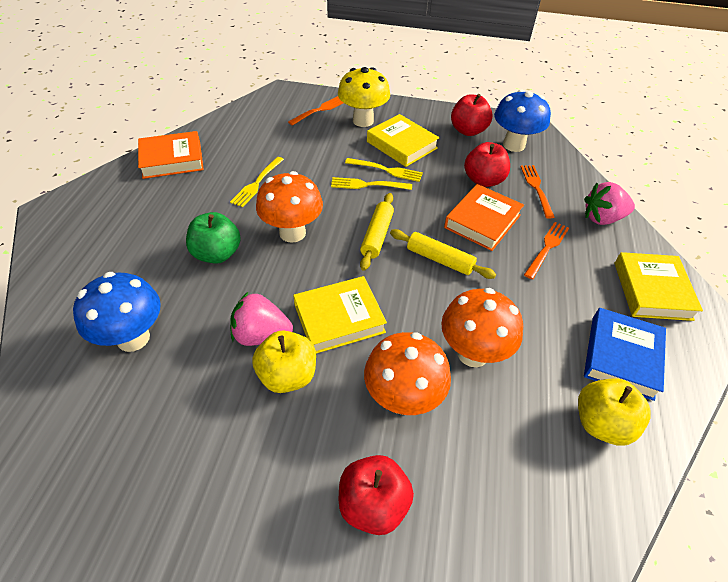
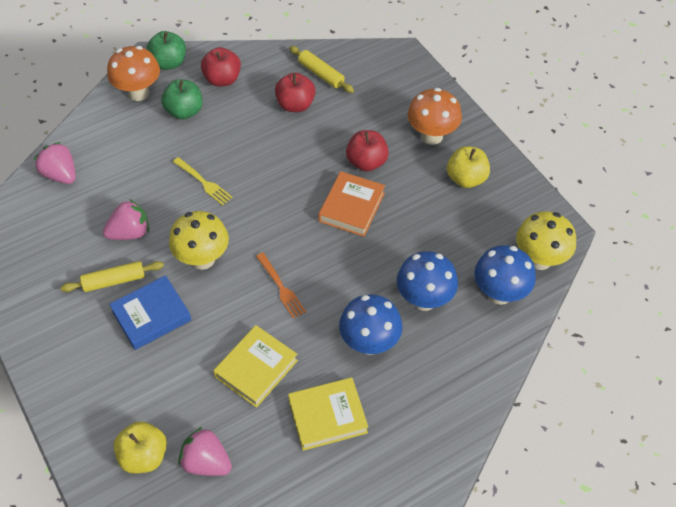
blue mushroom: [73,272,161,352] [494,89,551,152] = 2 -> [339,294,403,355] [397,251,458,311] [474,245,536,305] = 3
green apple: [186,212,241,264] = 1 -> [146,31,186,70] [161,80,203,119] = 2
orange book: [138,131,204,179] [444,184,524,251] = 2 -> [318,171,385,237] = 1
orange fork: [288,96,343,126] [521,165,554,219] [524,222,569,279] = 3 -> [256,253,306,319] = 1
orange mushroom: [256,171,323,243] [364,332,451,415] [441,288,523,367] = 3 -> [107,46,160,101] [408,88,462,145] = 2
pink strawberry: [230,291,293,346] [584,182,635,225] = 2 -> [34,142,76,184] [103,199,149,240] [178,427,232,476] = 3
yellow book: [293,276,387,354] [367,114,439,167] [615,252,703,321] = 3 -> [213,325,298,408] [288,377,368,451] = 2
yellow fork: [230,157,284,207] [331,177,412,190] [345,158,423,182] = 3 -> [173,157,233,206] = 1
yellow mushroom: [338,67,390,127] = 1 -> [169,211,229,270] [516,211,576,270] = 2

